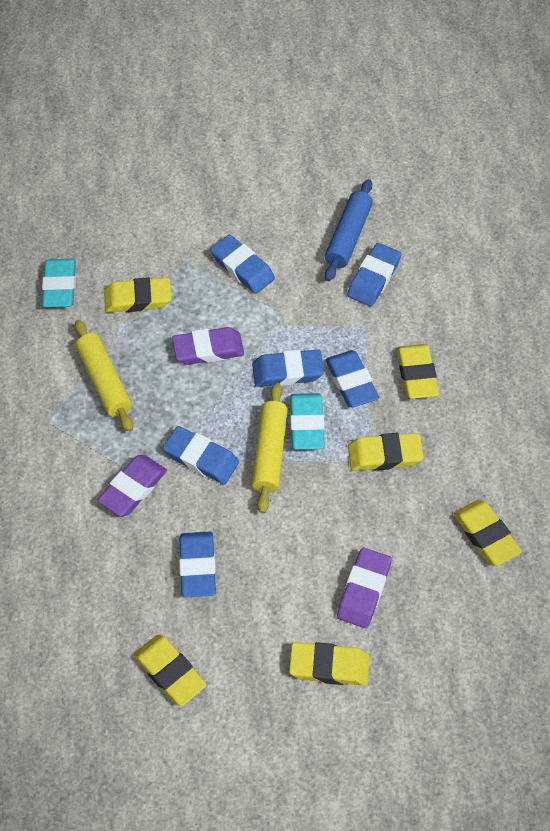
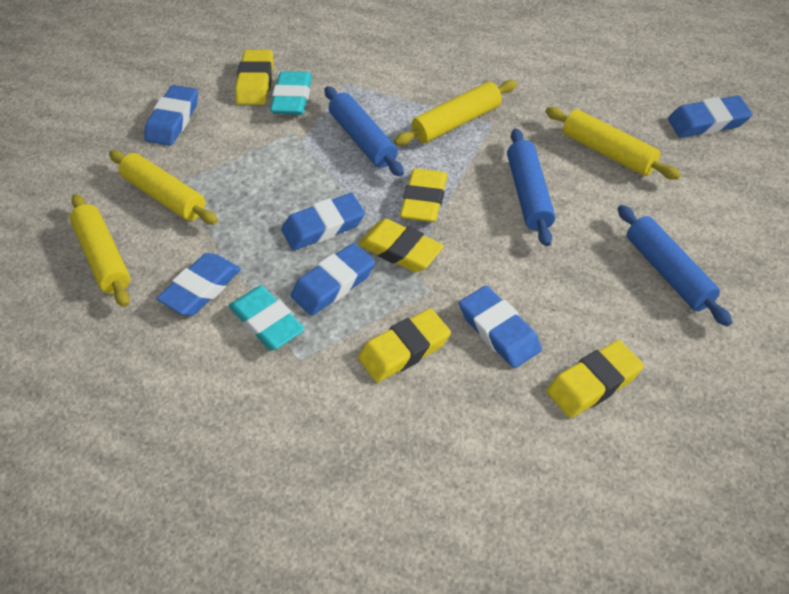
blue rolling pin: [325,179,373,281] = 1 -> [324,86,404,177] [507,128,555,246] [618,205,732,327] = 3
purple eraser: [97,455,167,517] [172,327,244,365] [337,548,392,628] = 3 -> none = 0
yellow eraser: [104,277,171,313] [134,634,207,706] [289,642,369,686] [348,433,424,471] [397,344,439,399] [453,500,522,566] = 6 -> [235,50,274,105] [358,308,451,383] [359,219,444,272] [400,168,447,222] [546,340,644,418] = 5
yellow rolling pin: [75,320,133,432] [252,383,288,514] = 2 -> [70,194,130,307] [109,150,218,225] [394,80,517,146] [545,107,681,180] = 4

